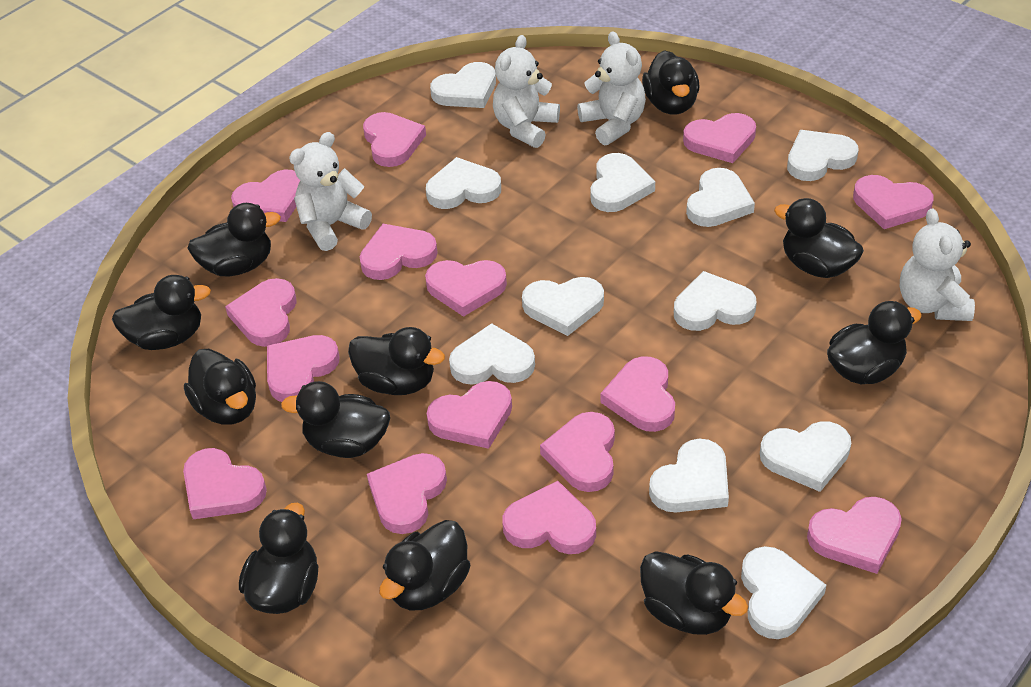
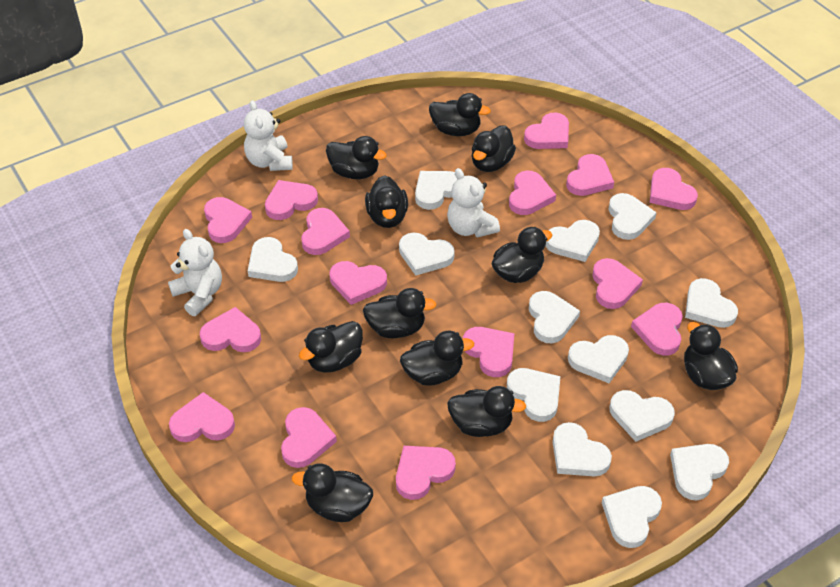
white heart: [426,157,501,209] [430,62,496,108] [449,323,535,385] [522,277,604,336] [590,153,655,212] [649,439,729,512] [674,271,757,331] [686,168,755,227] [741,546,826,639] [760,421,851,492] [787,130,859,181] = 11 -> [248,237,298,282] [399,233,455,276] [415,171,457,210] [507,368,561,422] [529,291,580,343] [545,220,600,262] [553,422,612,476] [568,335,629,383] [602,486,662,548] [608,193,657,240] [610,390,675,442] [670,444,729,500] [685,278,738,328] = 13
white teddy bear: [289,132,372,251] [493,35,560,148] [577,31,646,146] [900,208,975,321] = 4 -> [168,229,222,316] [244,100,293,171] [447,168,500,238] = 3

